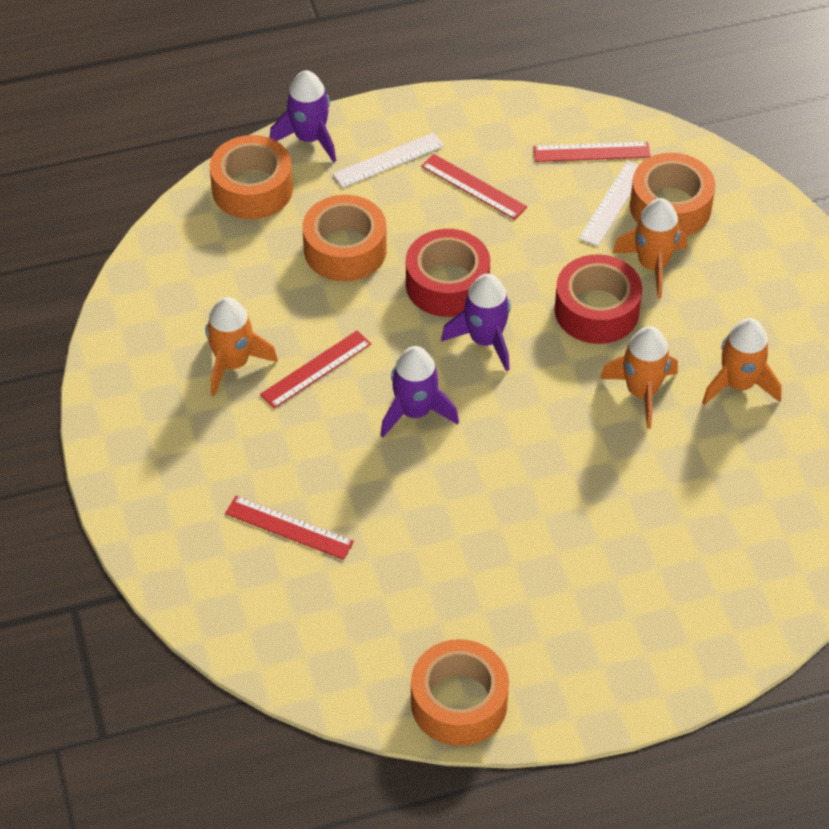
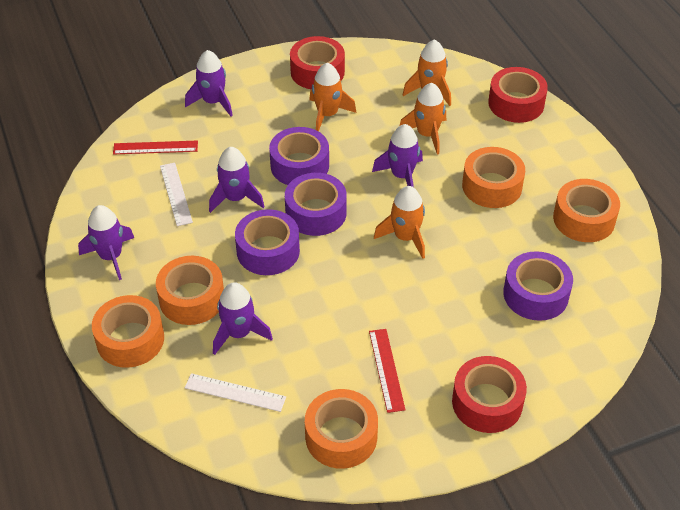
orange tape: [210,135,293,219] [302,195,387,281] [411,639,509,746] [630,153,715,236] = 4 -> [92,295,164,368] [156,256,224,325] [305,389,378,469] [462,147,525,208] [553,179,620,242] = 5
purple rocket: [270,70,336,162] [380,346,459,438] [441,274,511,371] = 3 -> [78,205,134,280] [185,50,233,116] [209,147,264,213] [213,282,273,355] [372,124,423,187] = 5
purple tape: none = 0 -> [235,209,300,275] [269,127,329,185] [285,173,347,236] [503,251,573,321] = 4
red ruler: [225,496,354,560] [260,330,371,408] [421,154,527,220] [533,142,651,162] = 4 -> [113,141,198,155] [369,329,406,413] = 2
red tape: [406,229,490,317] [555,254,642,344] = 2 -> [290,36,345,89] [452,356,527,433] [488,67,548,123] = 3

